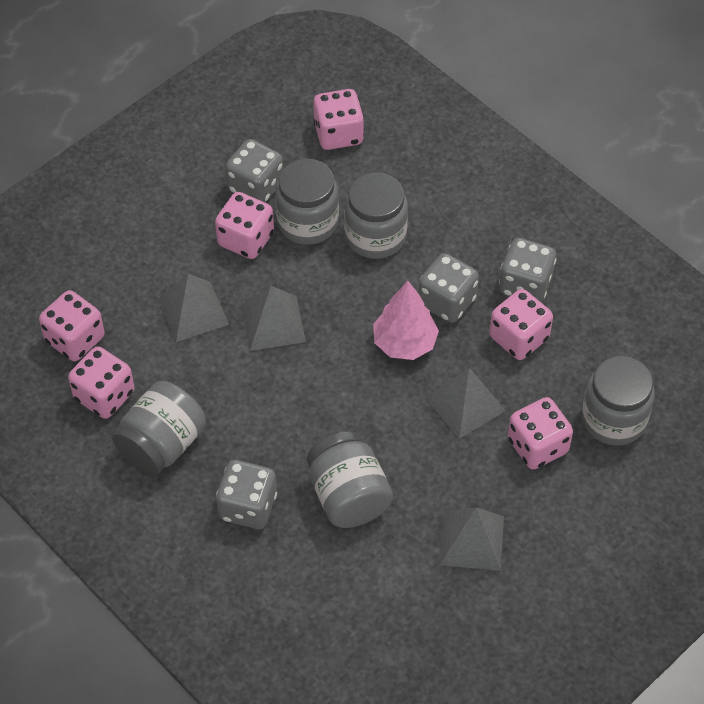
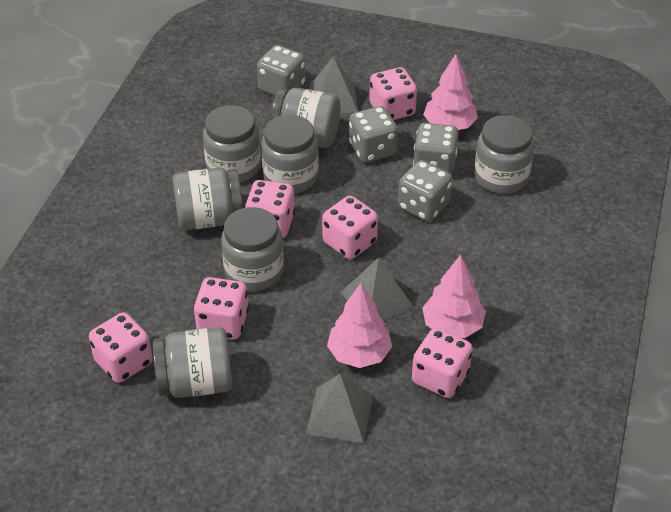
grey jar: [112,381,206,476] [275,159,339,245] [307,431,393,528] [344,172,408,259] [582,356,655,446] = 5 -> [153,327,232,398] [173,168,243,230] [203,105,261,183] [221,207,284,291] [261,115,319,193] [270,88,340,148] [474,115,534,194] = 7
grey pyramid: [158,274,229,342] [241,286,306,351] [425,368,506,439] [440,508,504,571] = 4 -> [306,374,373,443] [309,57,358,114] [341,257,414,321] = 3
pink tree: [373,281,439,360] = 1 -> [327,283,392,368] [422,255,486,338] [423,54,478,130] = 3

